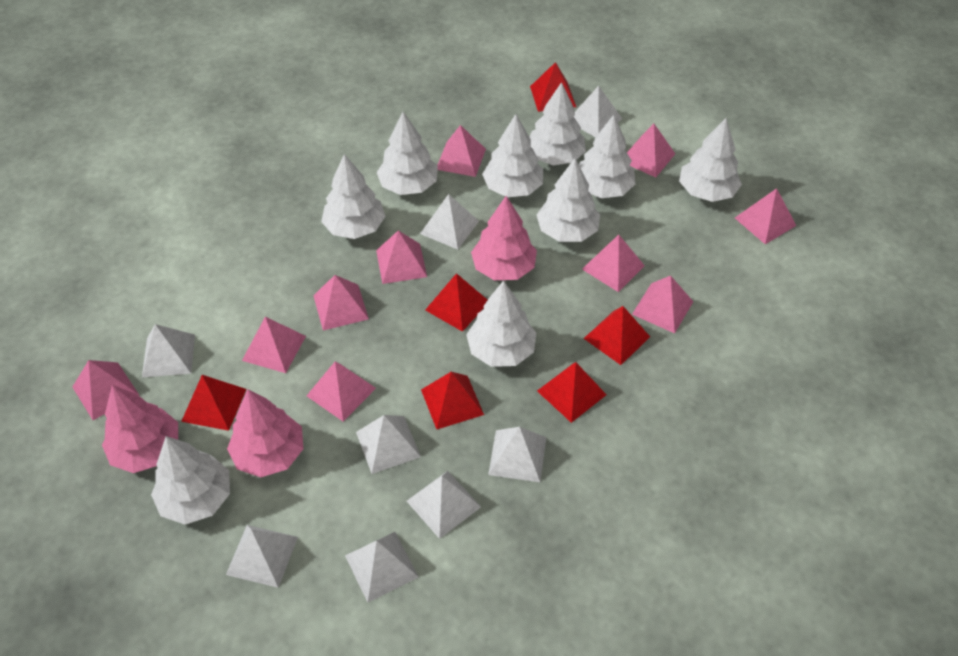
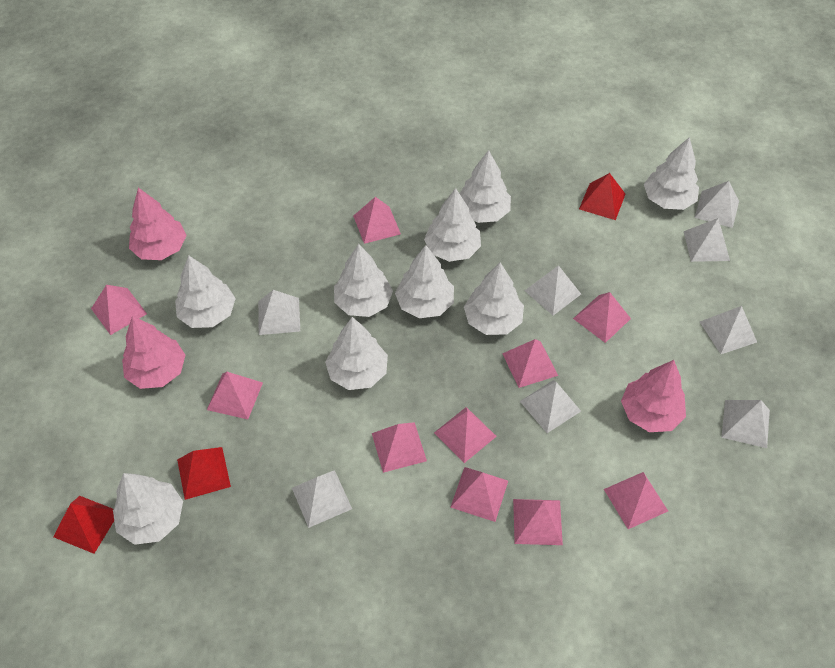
red pyramid: [181,375,246,431] [421,372,484,429] [425,273,487,332] [530,62,576,112] [537,362,607,423] [583,306,650,365] = 6 -> [53,496,114,554] [177,447,231,500] [579,173,626,220] = 3

